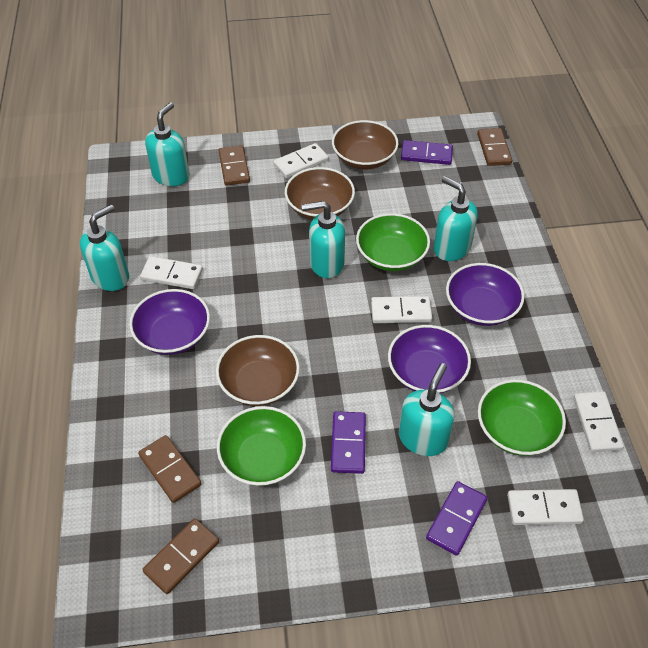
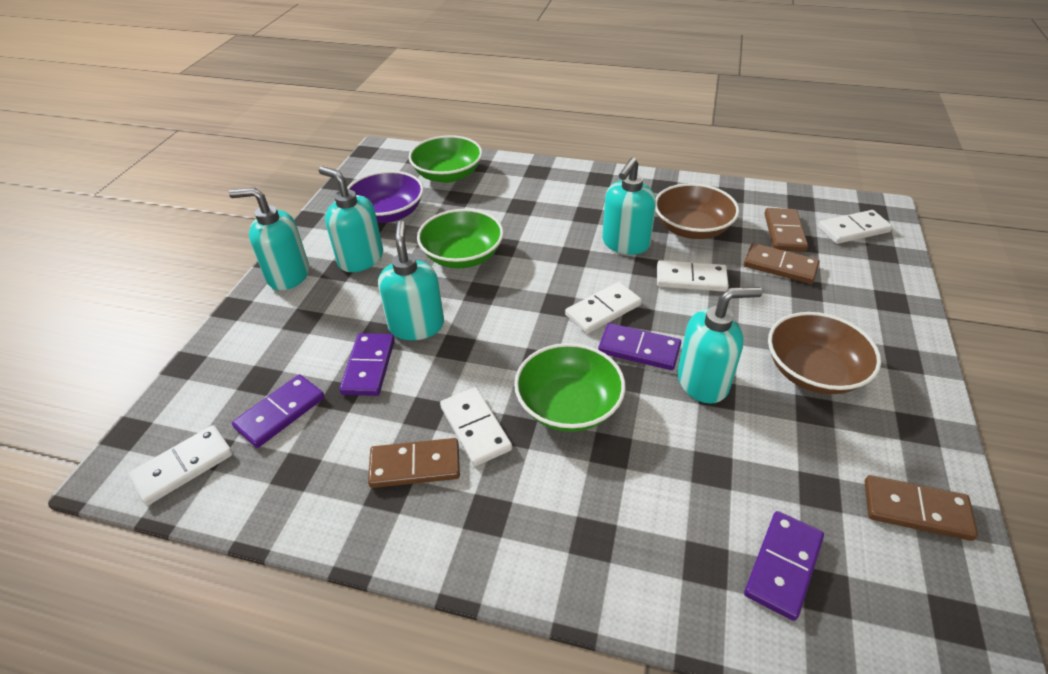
brown bowl: [216,335,300,406] [285,167,355,220] [332,120,398,169] = 3 -> [655,183,739,239] [768,312,881,394] = 2
purple bowl: [129,289,210,355] [388,325,471,394] [446,263,525,326] = 3 -> [347,171,424,223] = 1
purple domino: [331,411,366,474] [401,140,453,165] [426,481,487,556] = 3 -> [232,374,325,448] [339,333,395,396] [598,323,681,370] [744,511,824,621] = 4

